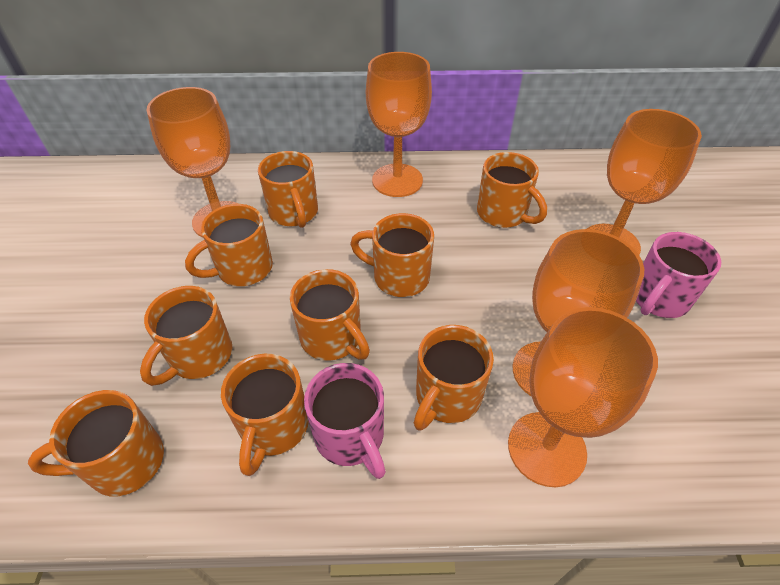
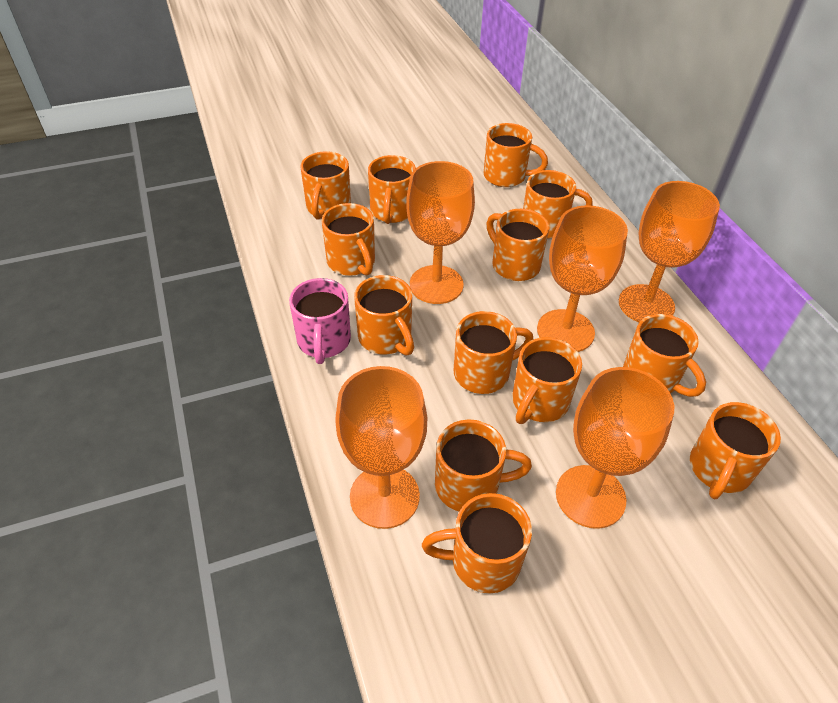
orange mug: [28,390,164,496] [140,286,232,386] [185,204,273,286] [221,354,309,476] [258,151,318,228] [290,269,370,361] [350,213,434,297] [414,325,494,431] [477,152,547,228] = 9 -> [301,151,351,220] [321,203,375,276] [354,275,414,356] [368,155,416,224] [422,493,532,593] [435,419,532,511] [454,311,534,394] [484,123,548,187] [486,209,549,281] [512,337,582,424] [523,170,593,239] [623,314,706,397] [690,402,781,499] = 13
pink mug: [304,363,386,479] [636,232,721,318] = 2 -> [289,278,351,364] = 1

